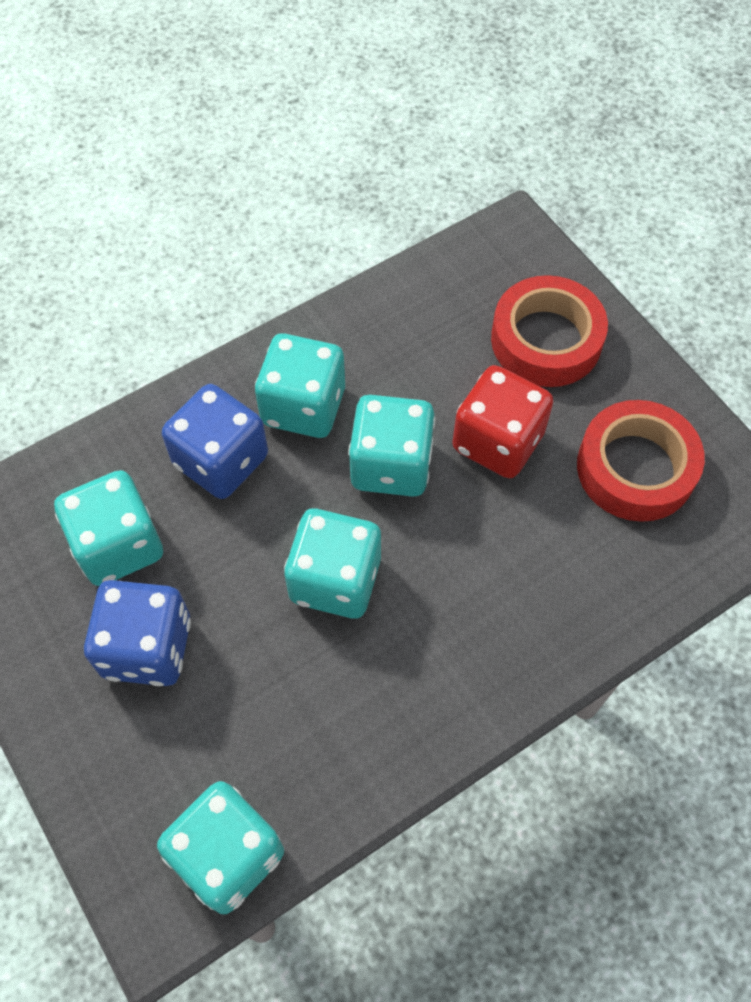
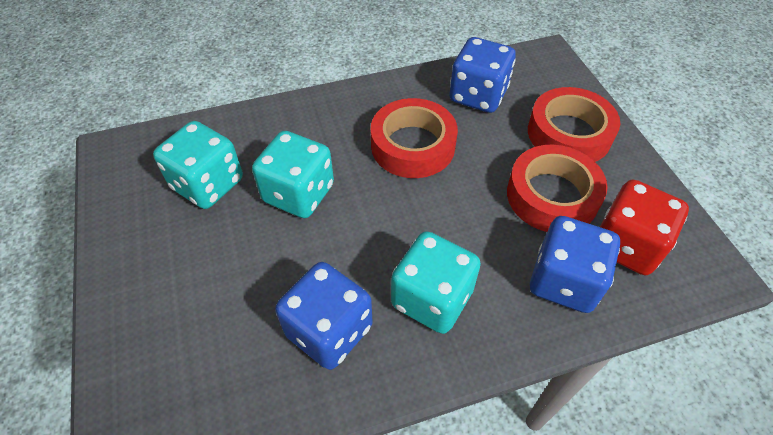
blue dice: [84,580,191,686] [162,384,268,499] = 2 -> [275,262,372,370] [449,37,516,113] [530,216,620,313] = 3
red tape: [491,275,608,387] [577,400,705,522] = 2 -> [370,98,458,178] [507,145,607,232] [528,87,620,162] = 3
turquoise dice: [54,470,163,586] [157,781,284,914] [255,333,345,438] [284,509,381,618] [348,395,435,497] = 5 -> [153,121,243,209] [252,131,334,218] [391,231,481,334] = 3

